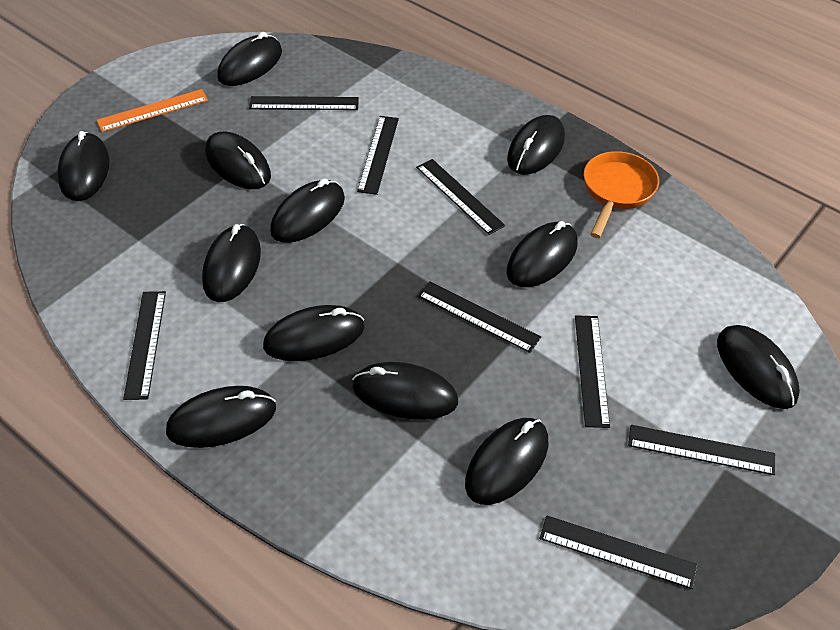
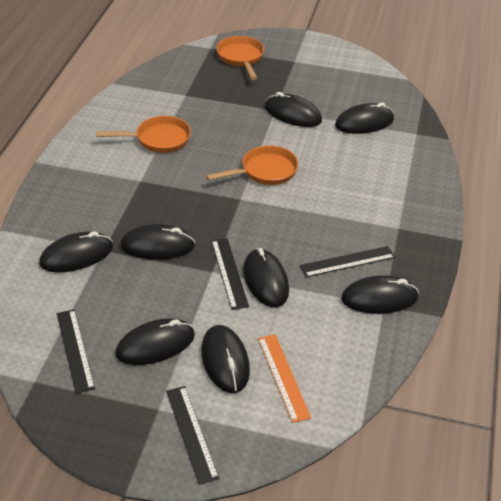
black mouse: [57,131,110,201] [166,386,276,448] [202,224,261,302] [205,131,271,189] [217,32,282,86] [263,305,365,361] [270,179,345,243] [352,362,458,420] [465,418,548,505] [507,115,565,175] [507,221,577,287] [717,325,800,409] = 12 -> [39,231,113,273] [115,319,195,365] [120,224,195,260] [201,325,250,393] [243,248,289,307] [265,92,322,127] [335,103,394,134] [341,275,419,314] = 8
black ruler: [123,291,166,400] [249,96,359,110] [357,116,399,195] [416,159,505,235] [418,281,541,353] [539,515,698,589] [575,315,610,428] [628,425,775,475] = 8 -> [57,309,95,394] [166,386,219,485] [211,238,249,310] [300,246,395,277] = 4
orange pan: [584,151,659,238] = 1 -> [96,116,191,153] [206,145,298,185] [216,36,264,80] = 3

